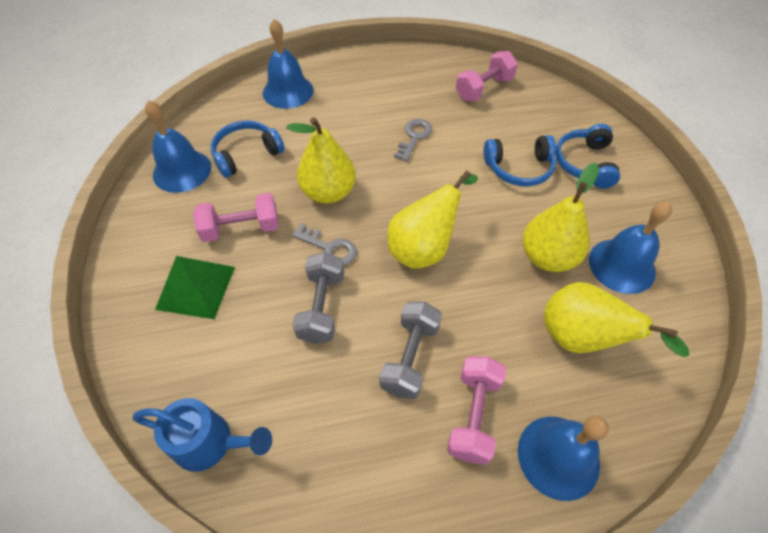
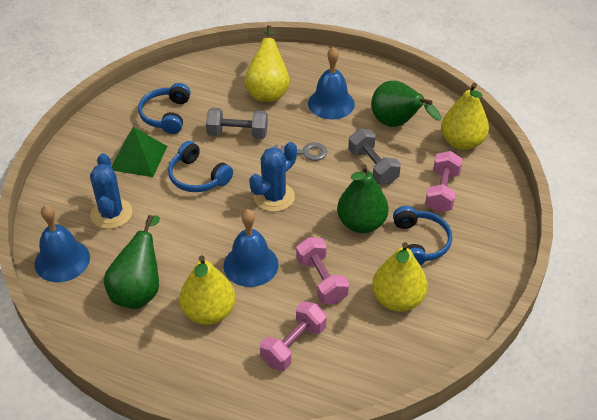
blue bell: [145,100,211,193] [263,19,314,109] [518,416,609,501] [589,202,672,294] = 4 -> [35,205,90,282] [223,209,279,287] [308,47,355,119] = 3
blue cactus: none = 0 -> [90,153,132,229] [249,142,297,212] = 2
blue watering can: [133,398,272,472] = 1 -> none = 0
green pear: none = 0 -> [104,215,160,309] [337,164,389,233] [371,81,441,127] = 3
grey key: [292,224,357,265] [394,119,432,161] = 2 -> [274,142,327,161] = 1

